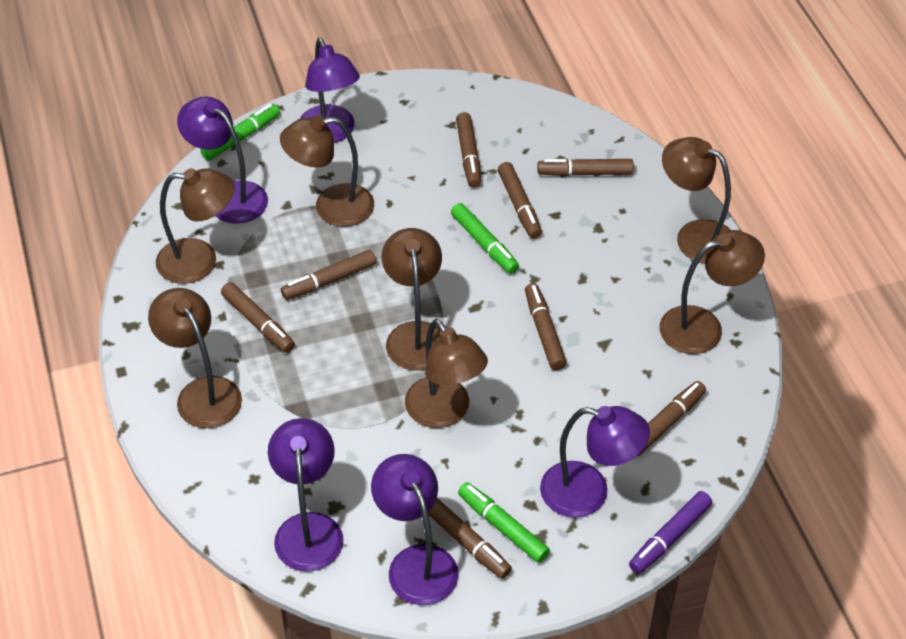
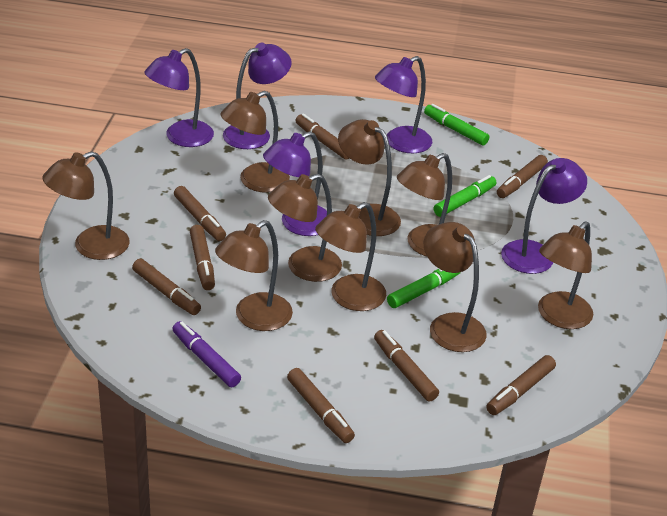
brown lamp: [148,288,242,428] [156,168,235,284] [280,115,374,227] [382,228,442,371] [405,319,488,428] [660,230,765,354] [662,137,731,264] = 7 -> [42,151,130,260] [215,220,293,331] [220,91,290,193] [268,174,342,282] [315,202,386,311] [338,119,401,236] [397,153,452,256] [424,222,487,352] [538,221,593,329] = 9

